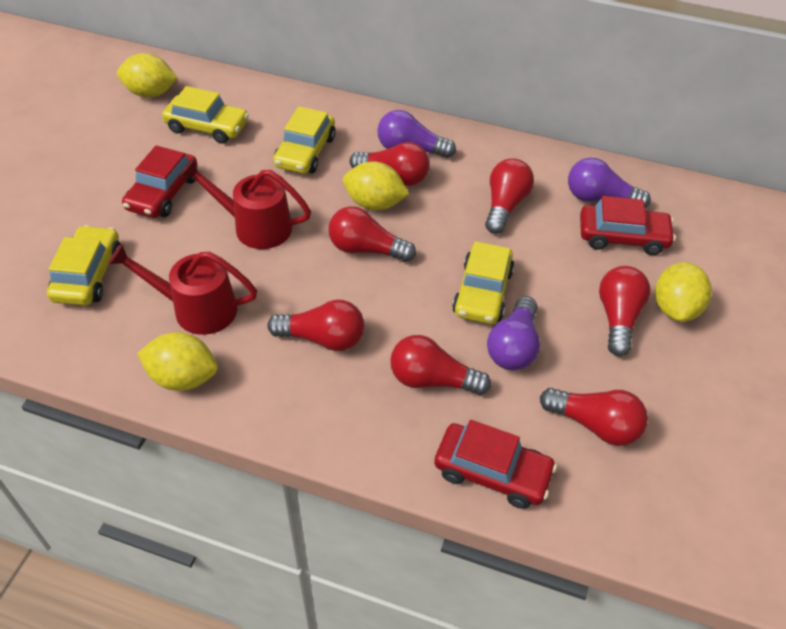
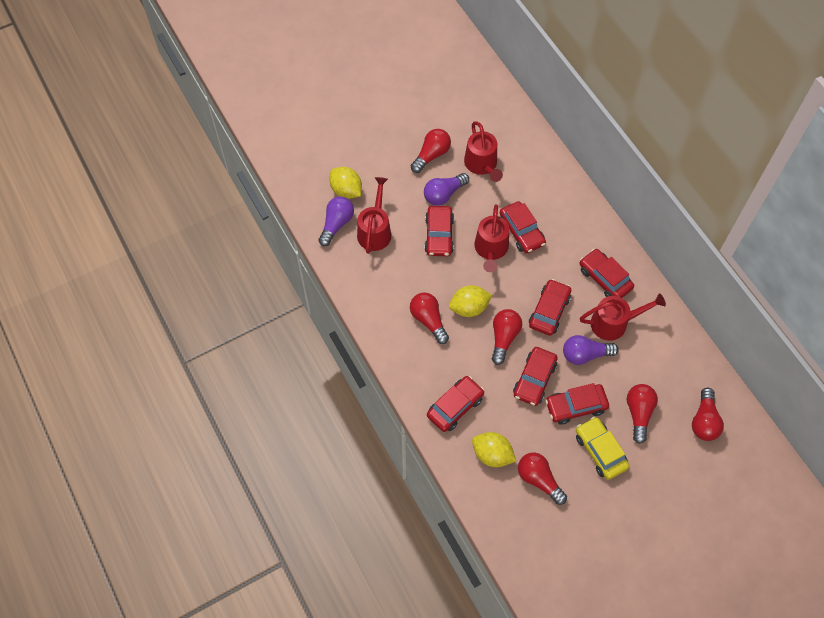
red car: [122,145,198,218] [434,420,557,509] [580,196,676,255] = 3 -> [424,206,454,256] [427,376,484,432] [500,201,546,253] [513,347,558,406] [529,279,571,336] [545,383,609,425] [580,249,634,298] = 7
red light bulb: [267,300,364,351] [328,206,416,262] [350,142,430,186] [390,335,491,395] [485,158,534,234] [540,388,648,446] [599,266,650,356] = 7 -> [410,292,449,344] [411,129,451,173] [492,309,522,365] [518,453,567,505] [627,384,658,444] [692,388,724,441] = 6
red watering can: [108,244,257,335] [180,159,311,249] = 2 -> [357,177,391,254] [464,121,503,182] [474,204,509,272] [580,293,666,341] = 4
yellow car: [47,225,120,306] [162,86,249,144] [273,106,336,174] [452,241,514,324] = 4 -> [576,417,629,480] = 1
yellow lemon: [117,53,178,98] [137,332,218,391] [343,161,409,210] [655,262,712,322] = 4 -> [329,167,362,199] [449,285,492,317] [472,432,516,467] = 3

